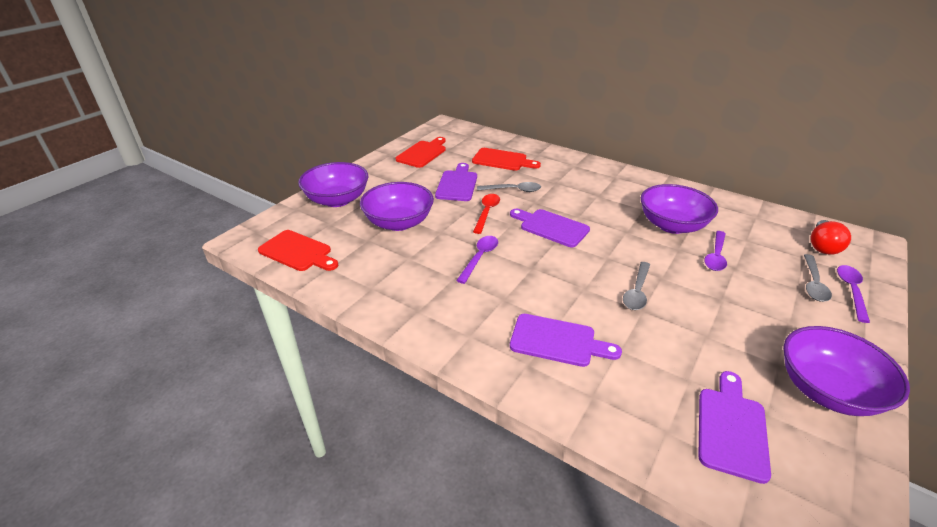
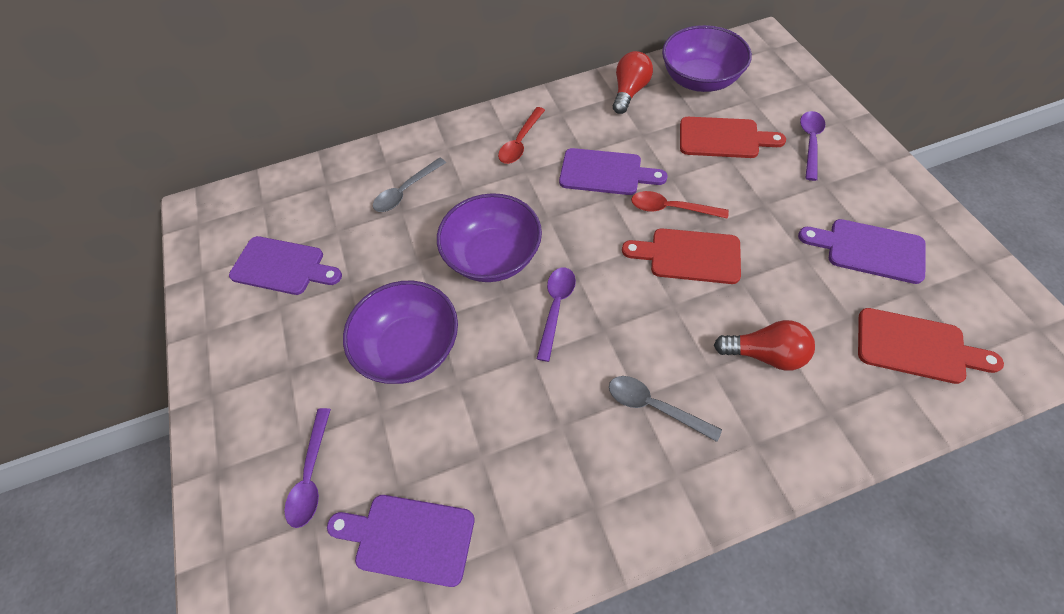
grey spoon: [477,182,541,192] [623,262,650,310] [804,254,832,302] = 3 -> [373,157,446,212] [609,376,722,442] = 2
purple bowl: [298,162,368,207] [360,182,434,231] [641,184,718,234] [783,326,910,416] = 4 -> [343,281,458,384] [437,193,542,282] [662,25,752,92] = 3
red light bulb: [811,220,851,255] = 1 -> [613,51,653,114] [714,320,815,371] = 2
red spoon: [473,194,500,234] = 1 -> [498,107,545,164] [631,191,729,219] = 2

